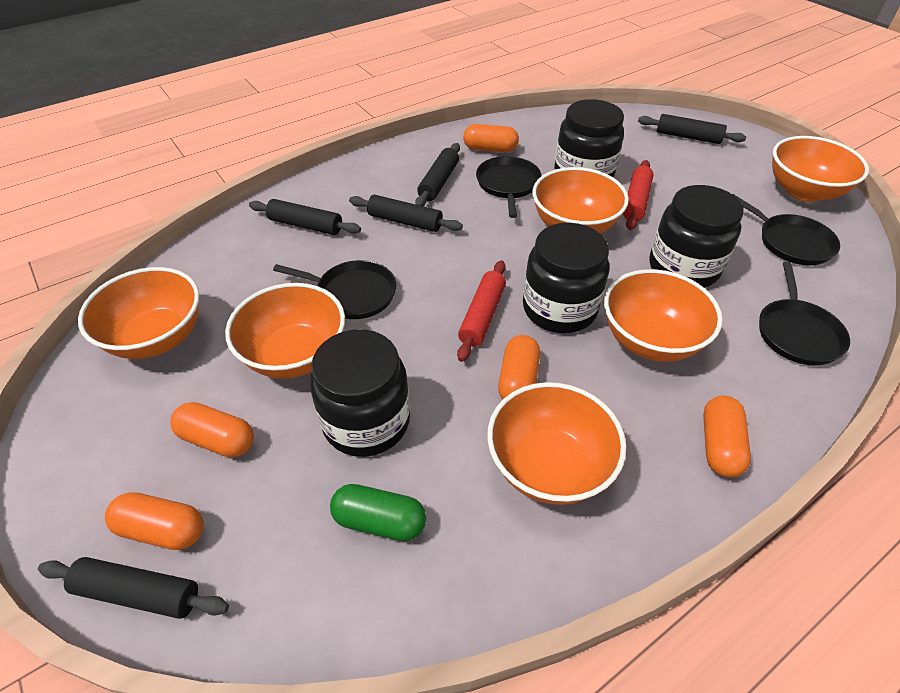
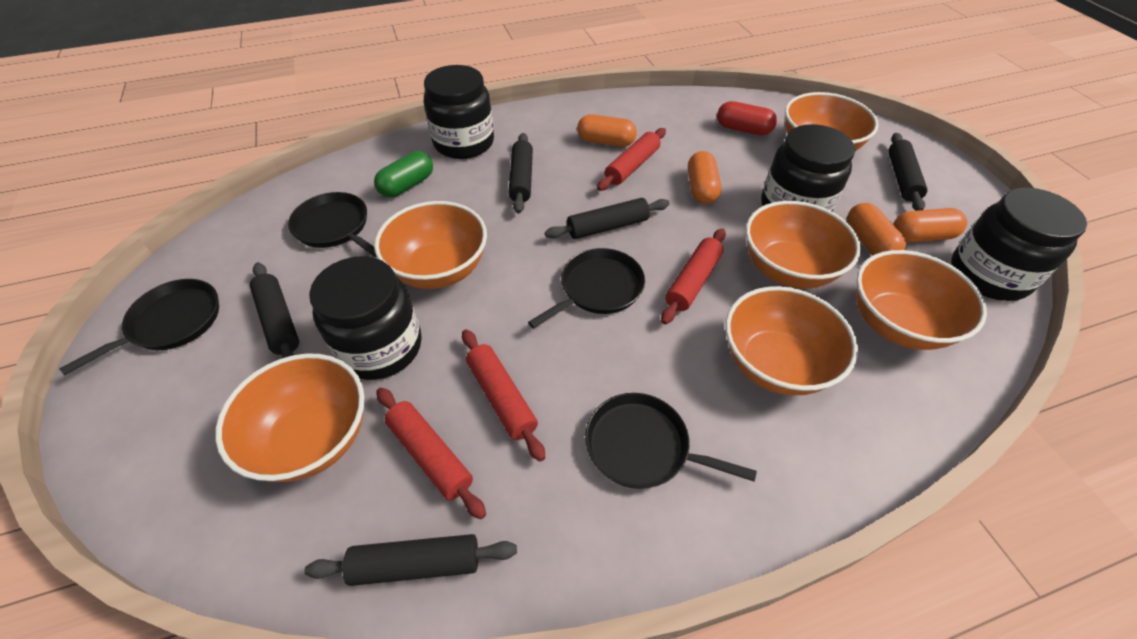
orange capsule: [105,492,204,550] [170,402,254,458] [463,124,519,152] [498,335,540,400] [703,396,751,478] = 5 -> [577,114,637,147] [688,151,721,204] [847,203,906,256] [893,208,967,243] = 4
red capsule: none = 0 -> [717,101,777,135] = 1
red rolling pin: [457,260,506,362] [623,160,653,230] = 2 -> [376,388,486,519] [462,329,545,462] [597,128,666,191] [661,228,726,324] = 4

